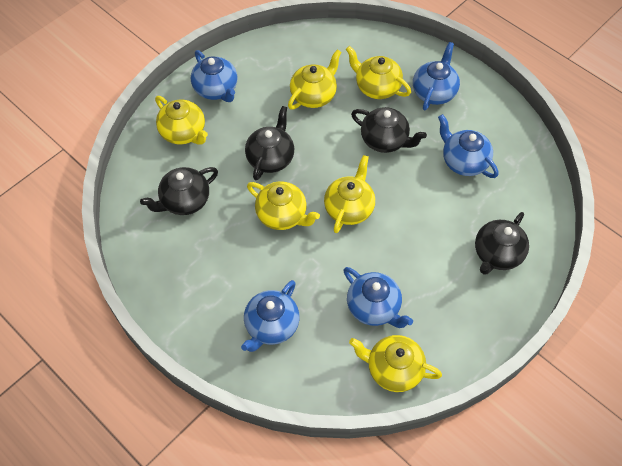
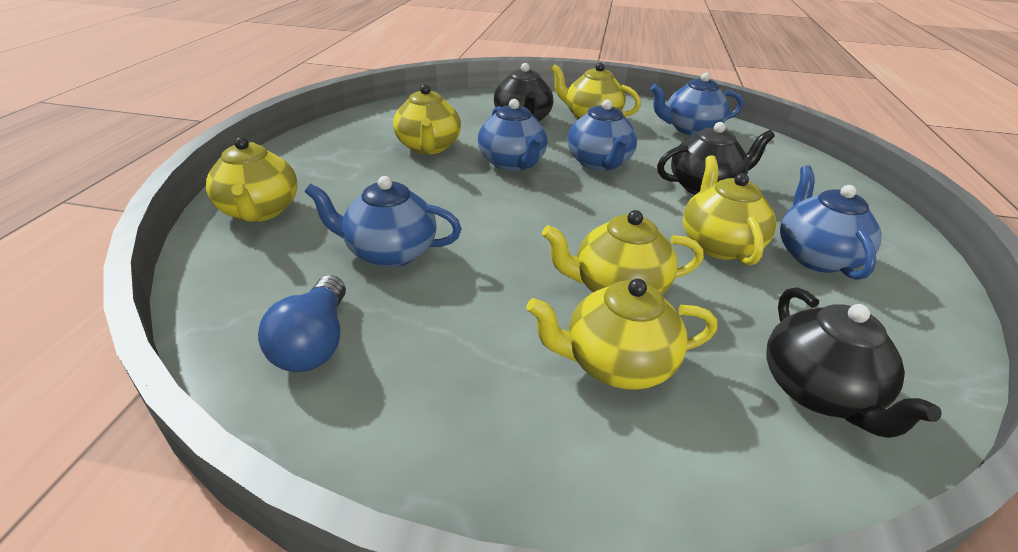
black teapot: [140,167,218,215] [245,106,294,180] [351,107,427,153] [475,212,529,274] = 4 -> [494,63,553,121] [657,122,775,195] [767,287,942,438] = 3
blue light bulb: none = 0 -> [258,275,346,372] = 1

